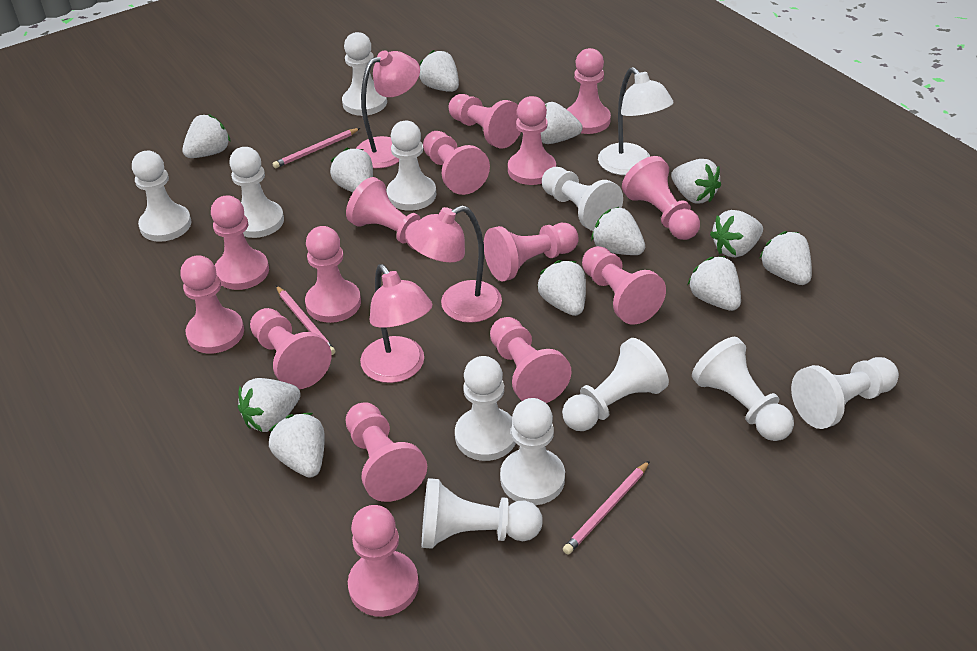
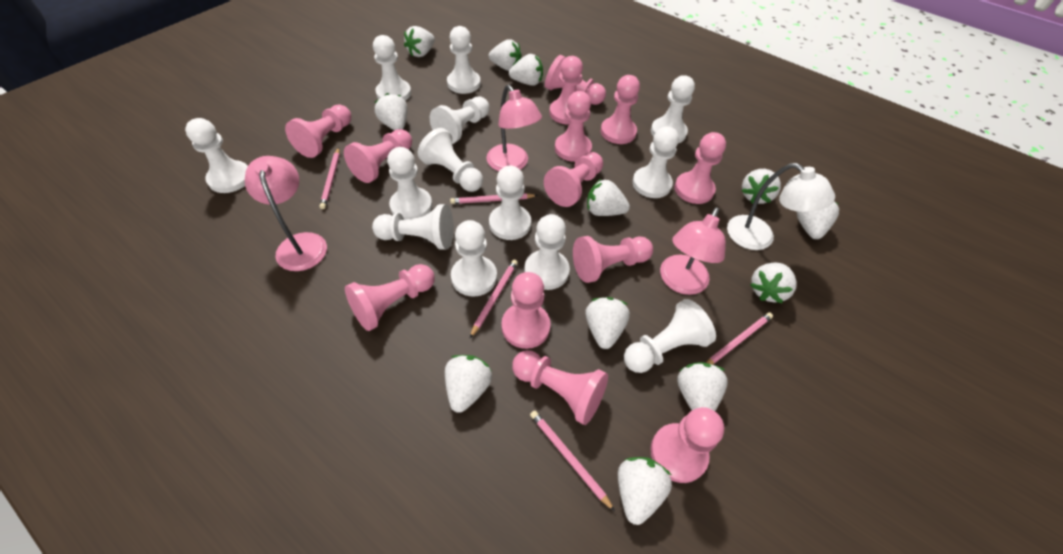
pink pawn: [180,255,244,354] [211,195,269,290] [250,308,332,389] [305,226,361,323] [346,177,421,250] [346,402,427,502] [348,505,419,617] [423,131,490,195] [449,94,521,148] [484,223,579,281] [490,317,571,403] [508,96,556,185] [567,48,611,134] [582,246,666,325] [622,156,700,240] = 15 -> [285,104,351,158] [344,129,412,183] [345,264,435,331] [501,272,551,349] [512,350,608,425] [544,152,603,207] [545,55,606,105] [549,56,583,125] [555,91,592,162] [573,236,653,283] [601,75,640,144] [650,407,724,483] [675,132,726,204] = 13
pink pencil: [272,128,360,168] [276,286,335,355] [563,461,650,555] = 3 -> [320,148,340,209] [450,193,538,204] [470,260,518,338] [530,411,615,511] [706,312,773,365] = 5
white pawn: [132,151,192,242] [229,147,284,238] [342,32,387,116] [386,121,436,211] [422,478,543,549] [455,356,516,461] [500,398,565,505] [542,167,623,231] [562,338,669,431] [692,337,794,441] [791,357,899,429] = 11 -> [185,118,248,193] [372,204,454,249] [373,35,411,101] [387,147,432,220] [417,128,483,192] [430,96,489,144] [447,26,481,94] [451,220,497,297] [489,166,531,240] [524,214,570,290] [624,299,716,373] [632,126,679,198] [651,75,695,143] = 13

